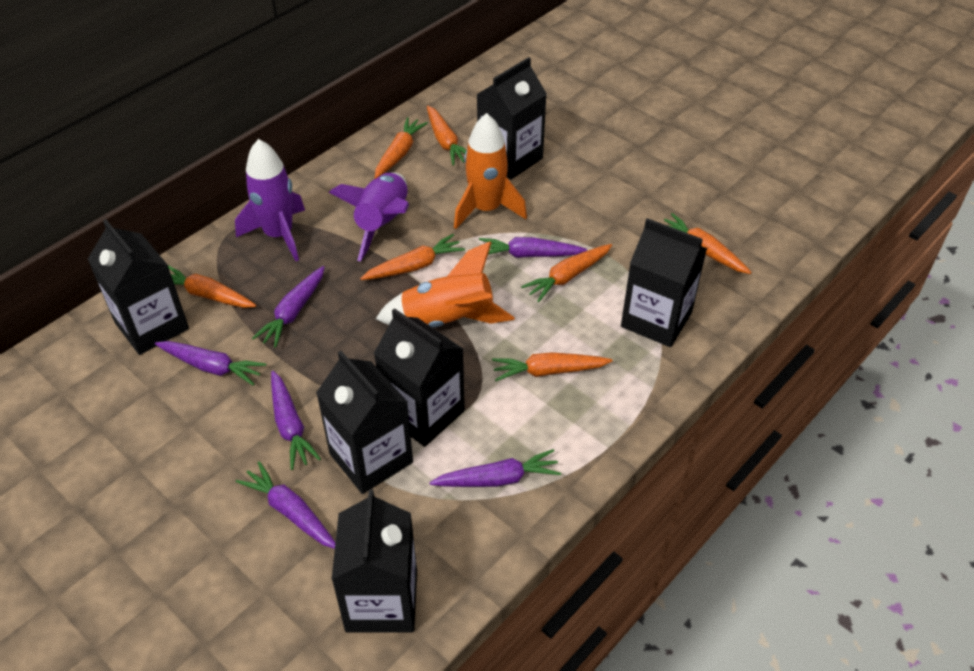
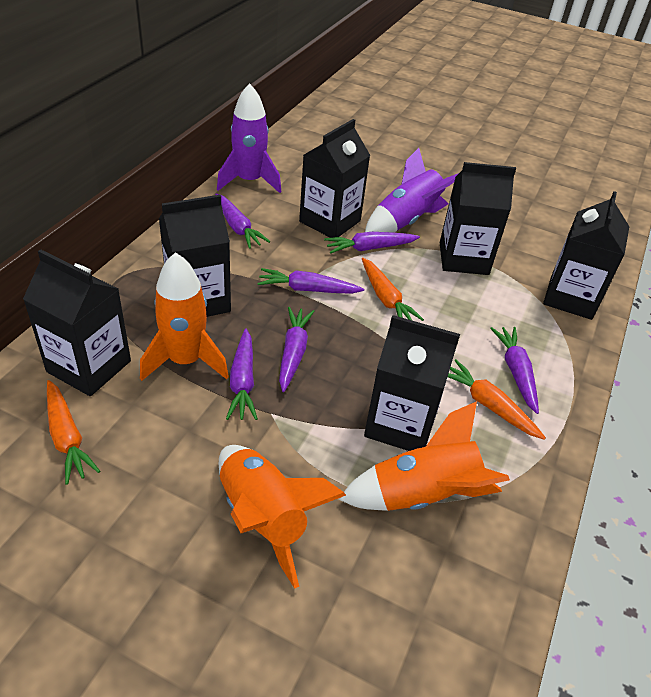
orange carrot: [168,265,256,308] [360,234,465,280] [375,117,428,179] [427,106,467,165] [492,352,613,381] [521,244,612,302] [664,213,752,274] = 7 -> [47,380,100,485] [362,258,424,321] [448,359,546,440] = 3
orange rocket: [376,241,514,327] [454,113,527,229] = 2 -> [140,252,229,381] [219,445,346,589] [339,401,510,511] = 3

